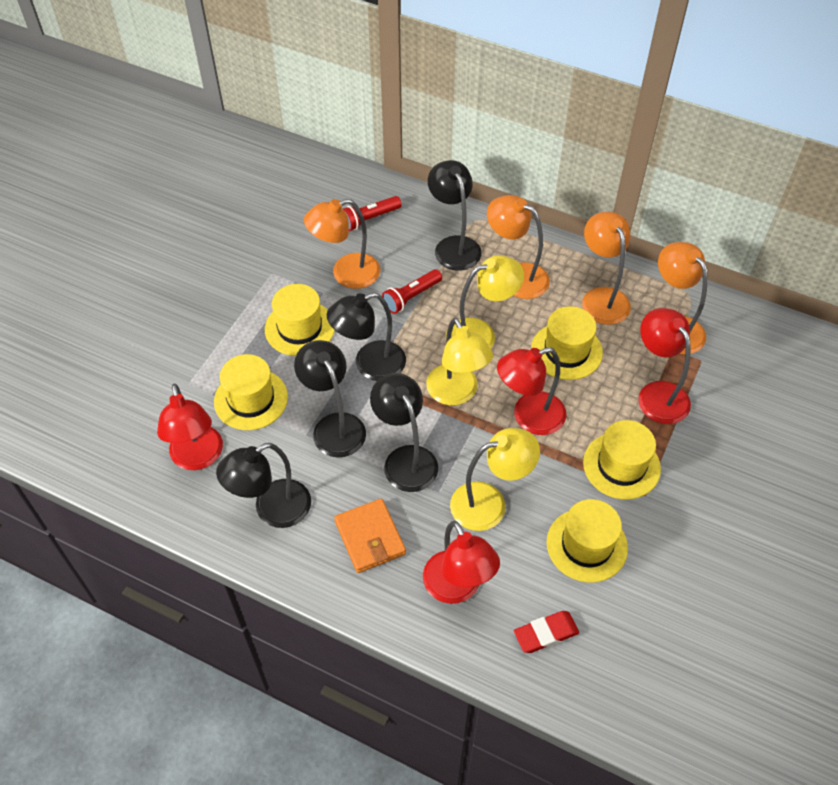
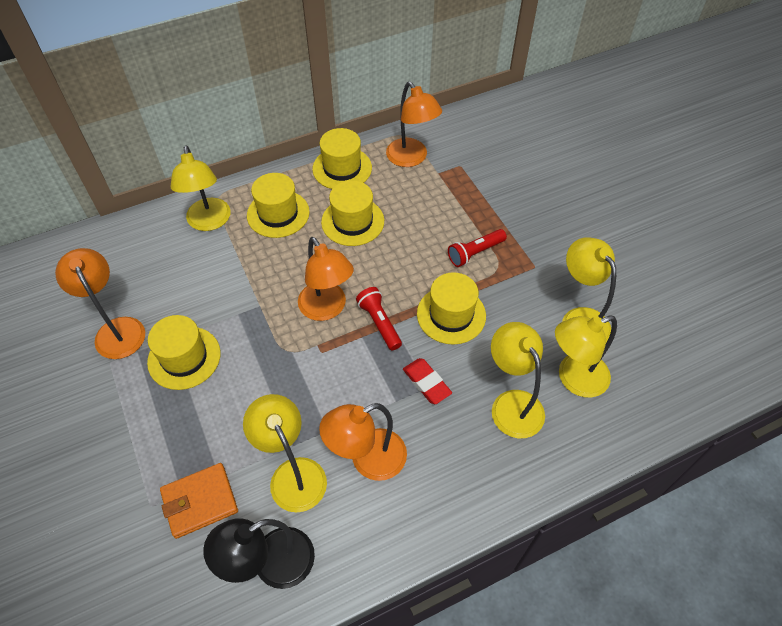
black lamp: [216,443,311,528] [294,340,366,457] [327,292,406,381] [370,373,438,492] [428,160,481,271] = 5 -> [203,518,315,589] = 1
red lamp: [157,384,223,470] [423,521,500,604] [497,347,566,435] [638,308,691,424] = 4 -> none = 0
yellow lamp: [426,318,493,405] [446,255,524,348] [450,428,540,531] = 3 -> [170,146,231,231] [243,394,327,512] [491,322,545,438] [555,316,617,397] [562,237,616,342] = 5

